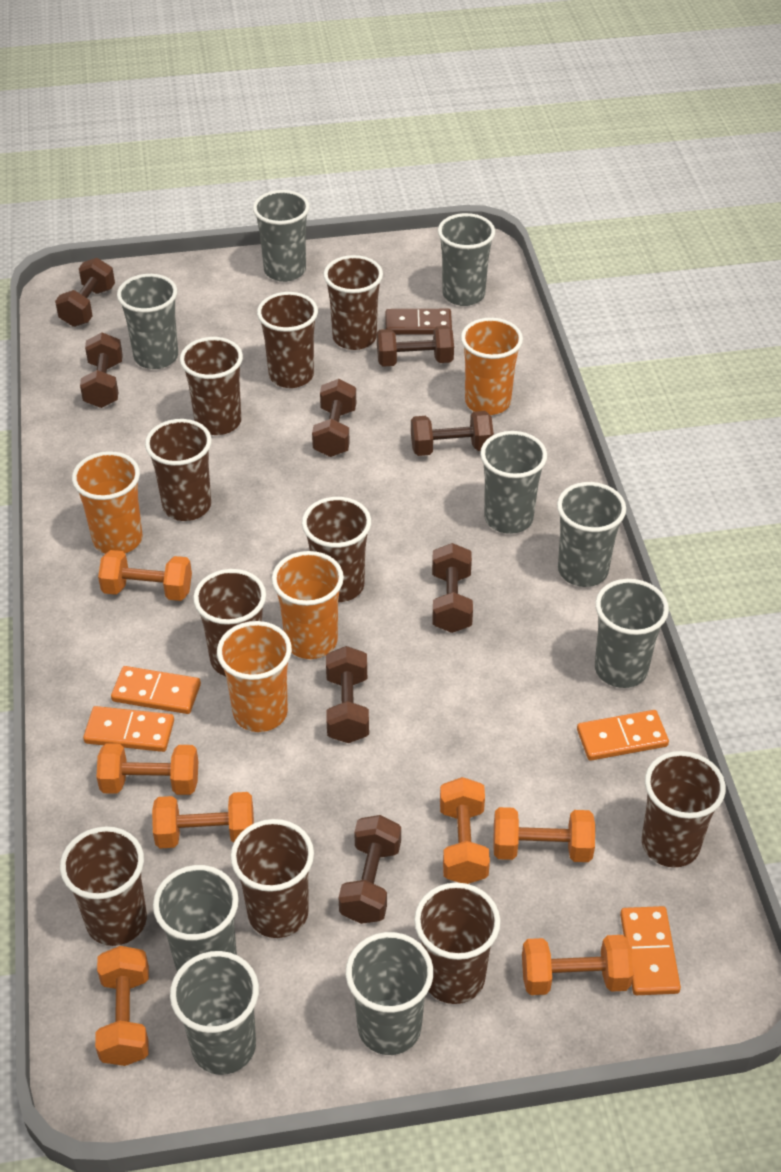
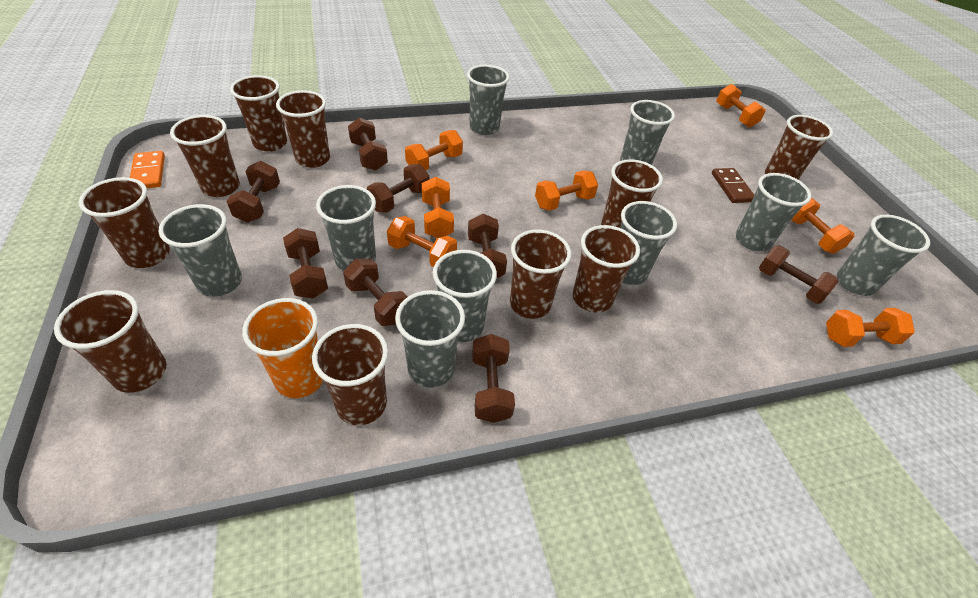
orange cup: [72,451,142,554] [217,621,292,732] [272,551,344,659] [461,318,523,415] = 4 -> [242,298,324,398] = 1
orange domino: [83,706,174,752] [111,666,201,714] [577,710,669,761] [620,906,681,995] = 4 -> [130,151,165,188] = 1

